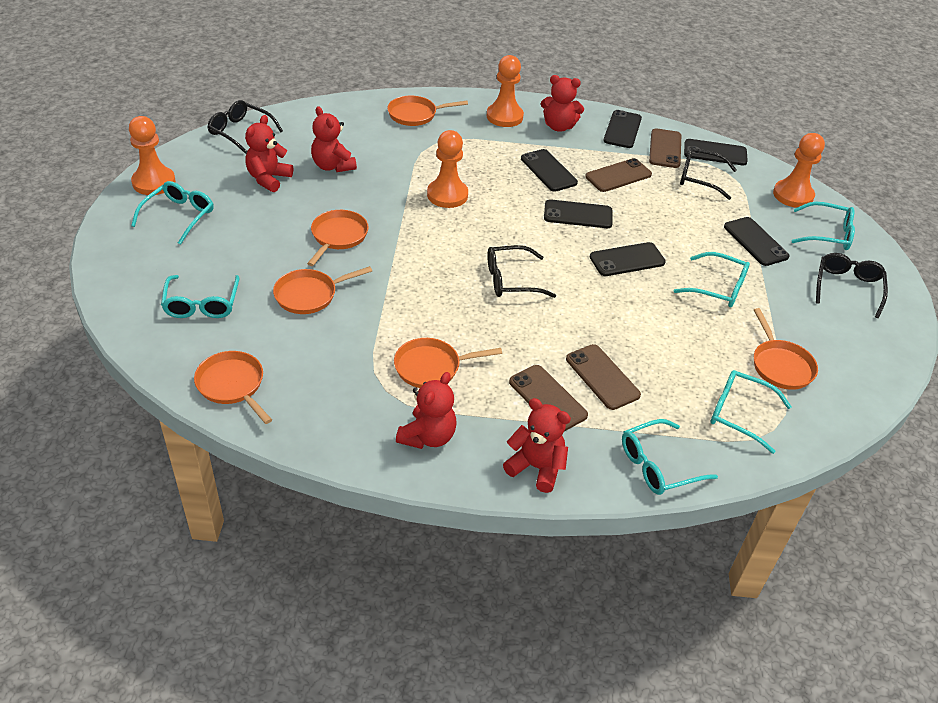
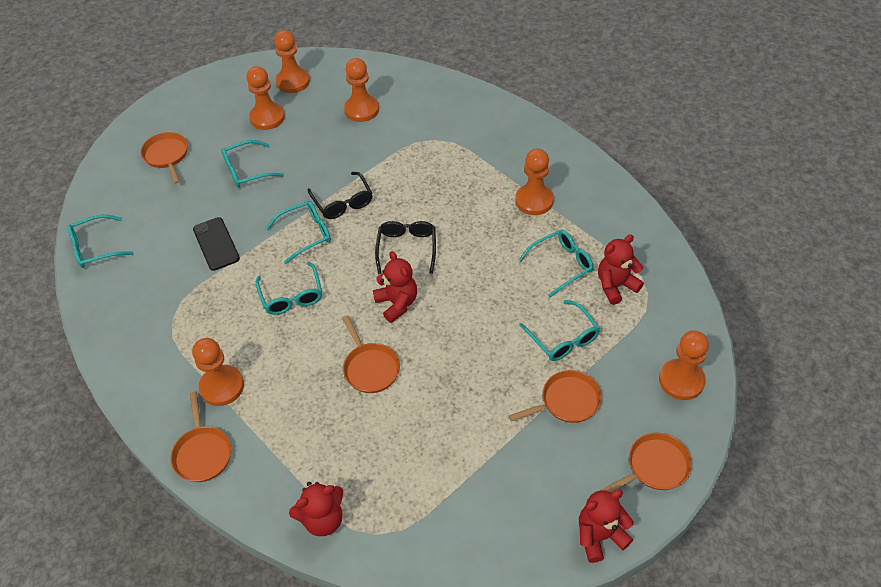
black glasses: [207,100,283,154] [487,245,556,298] [680,146,737,200] [816,253,888,318] = 4 -> [307,172,373,219] [375,221,436,274] = 2
black phone: [521,149,578,192] [544,199,613,228] [590,242,666,276] [603,110,642,148] [684,139,748,165] [724,217,789,266] = 6 -> [193,217,240,271] = 1
brown phone: [509,365,588,432] [566,344,641,410] [585,158,652,192] [649,128,681,168] = 4 -> none = 0
orange pan: [194,351,272,424] [273,266,372,314] [307,210,368,266] [387,96,468,126] [394,338,502,388] [754,308,818,390] = 6 -> [141,132,188,184] [171,392,231,482] [342,315,400,393] [509,370,602,423] [599,433,692,492] = 5
orange pawn: [129,116,176,195] [427,130,468,208] [487,55,524,127] [773,133,825,208] = 4 -> [192,338,244,406] [246,66,285,130] [274,30,310,93] [344,58,379,122] [515,149,554,215] [659,331,709,400] = 6
red teddy bear: [245,115,293,192] [311,106,357,172] [396,372,457,449] [503,398,571,493] [541,75,584,132] = 5 -> [289,482,343,536] [373,251,417,323] [579,490,634,563] [598,234,644,305] = 4

